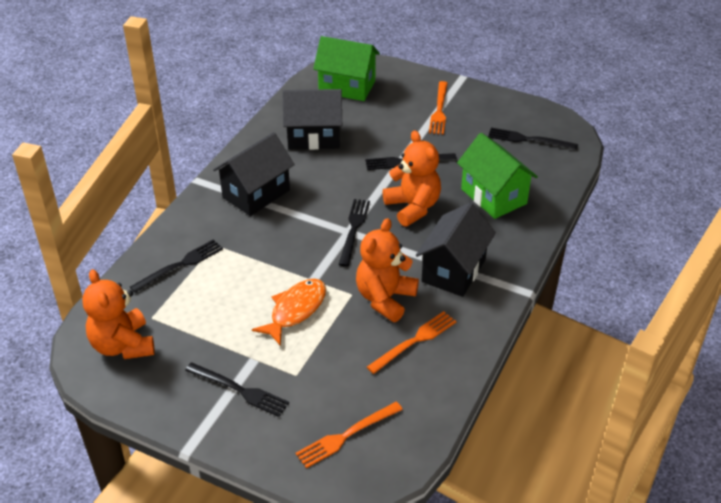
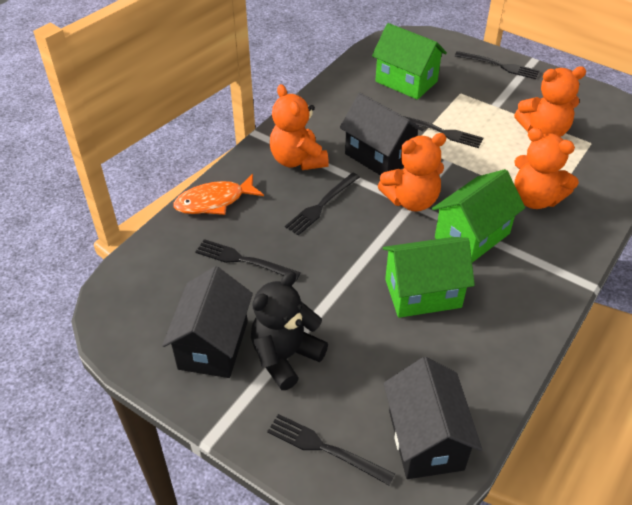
black teddy bear: none = 0 -> [251,271,328,390] = 1
green house: [313,36,380,101] [457,133,538,219] = 2 -> [372,23,447,100] [383,237,475,318] [432,169,525,263] = 3
orange fork: [296,402,403,468] [367,311,456,374] [429,81,448,135] = 3 -> none = 0
orange teddy bear: [82,269,155,359] [356,218,419,322] [383,130,441,227] = 3 -> [270,84,329,170] [378,133,446,212] [514,67,586,137] [514,128,579,209] = 4

